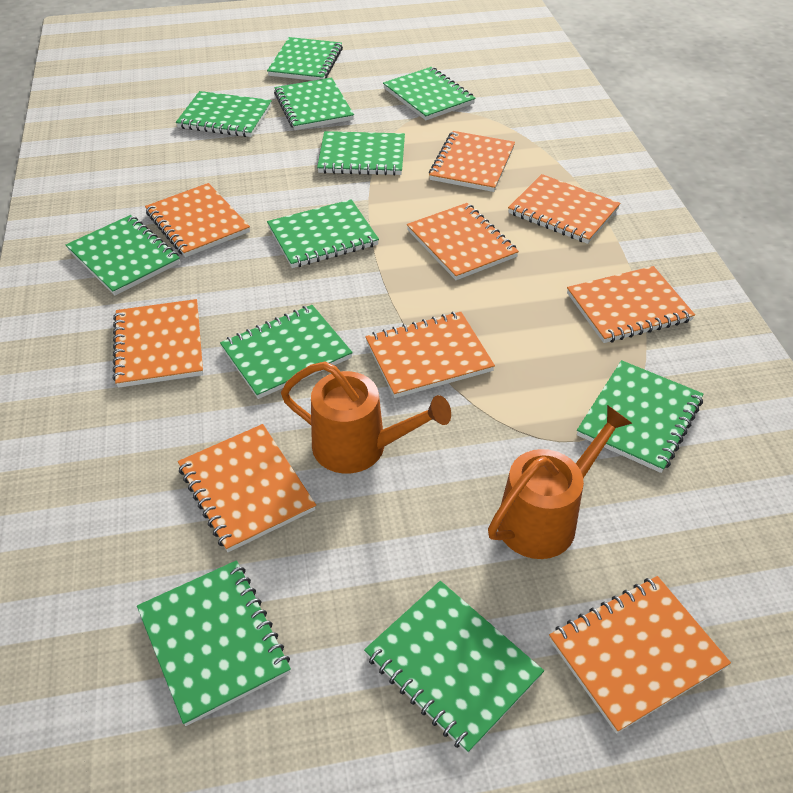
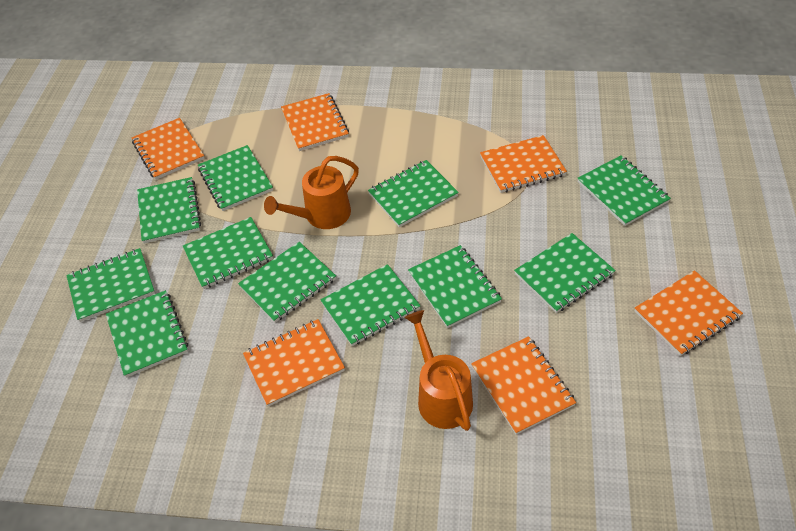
orange notebook: [113,299,203,388] [145,183,250,257] [178,424,316,552] [365,312,495,398] [407,203,519,280] [429,131,515,192] [508,174,620,244] [549,576,731,734] [567,266,695,343] = 9 -> [132,118,205,180] [243,319,345,407] [281,93,349,151] [471,336,576,435] [480,135,567,193] [635,270,743,356] = 6

